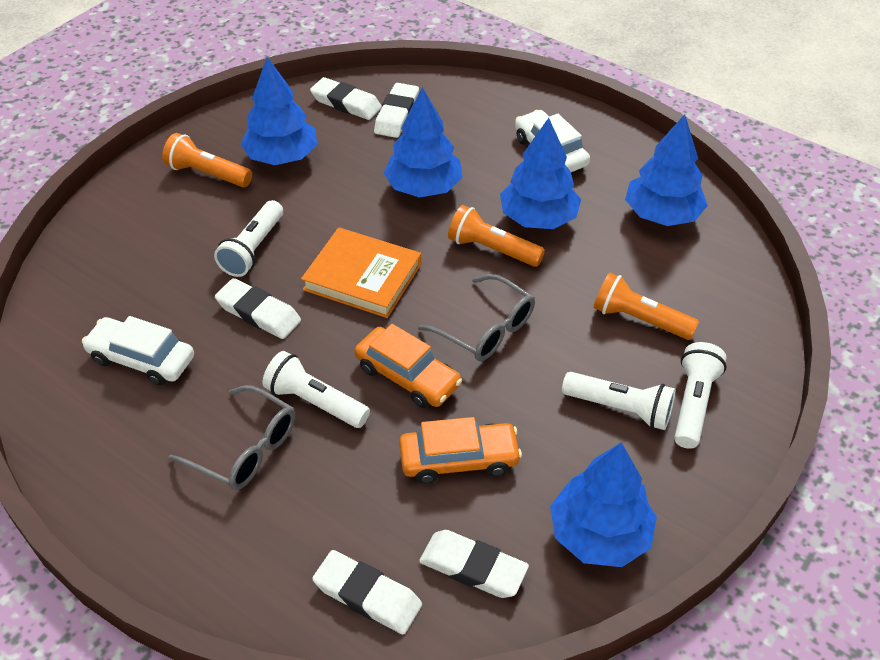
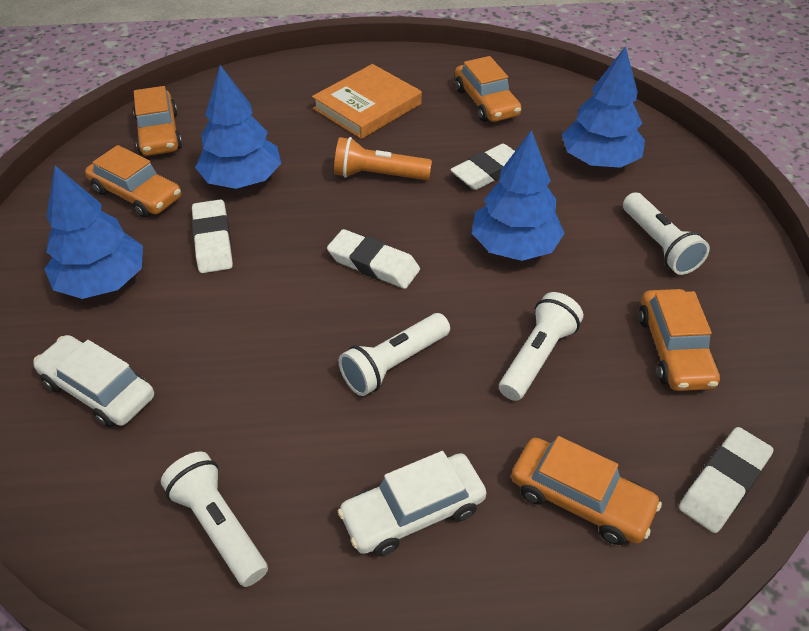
blue tree: [241,57,317,165] [384,87,463,198] [500,118,581,229] [550,442,657,567] [625,114,708,226] = 5 -> [45,165,143,299] [195,65,281,189] [472,130,565,261] [562,46,645,168] = 4
grey glasses: [168,385,295,490] [418,274,535,361] = 2 -> none = 0
orange car: [355,324,462,408] [399,417,522,484] = 2 -> [85,145,181,218] [133,86,182,156] [455,56,522,122] [511,436,662,545] [639,289,720,391] = 5
orange flashlight: [162,133,252,187] [448,205,545,267] [594,272,699,340] = 3 -> [334,137,432,180] = 1
white eraser: [215,278,301,339] [310,77,382,120] [312,550,422,634] [374,83,419,138] [419,530,529,598] = 5 -> [192,199,233,273] [327,229,420,289] [450,144,515,190] [679,427,773,533] = 4

